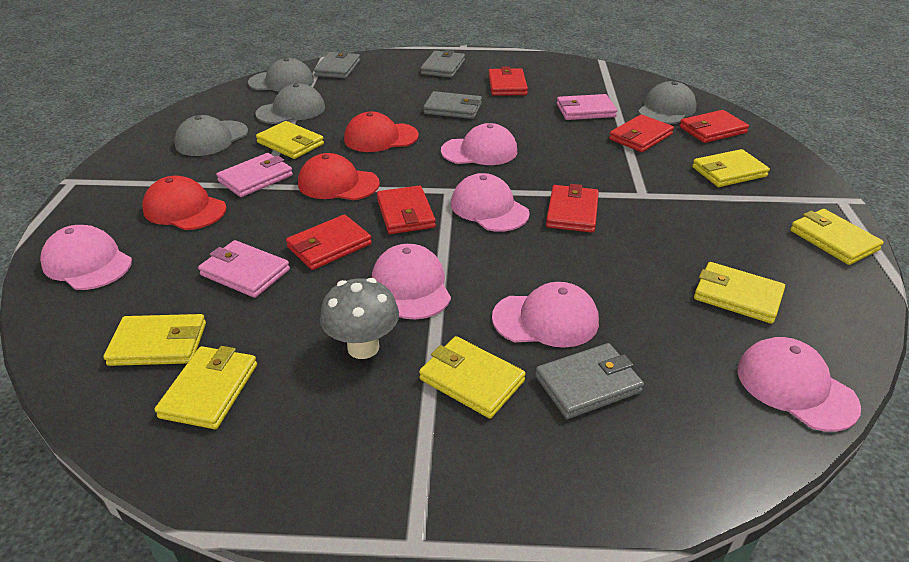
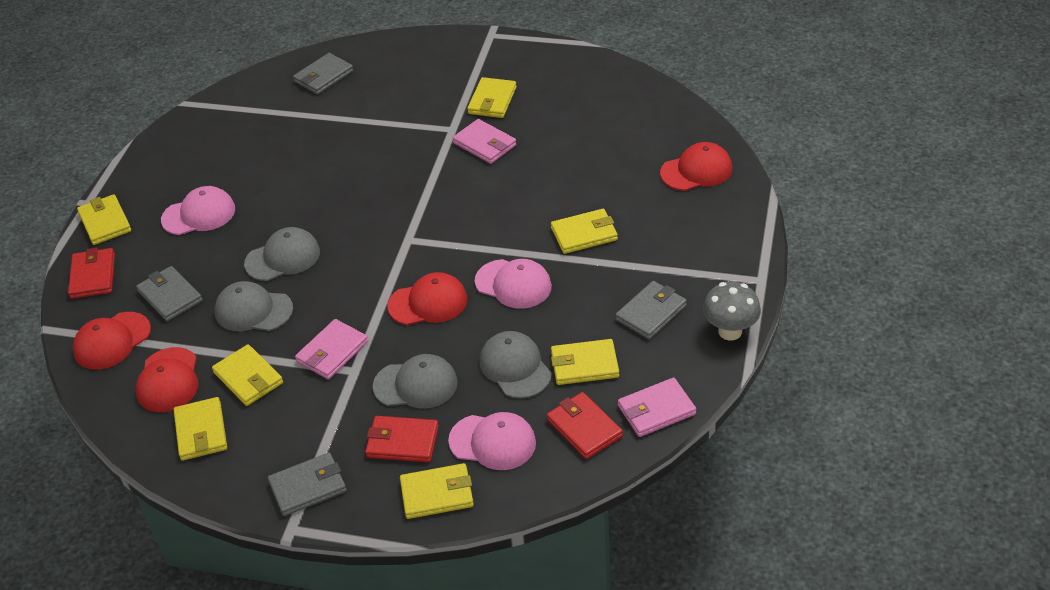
pink cap: [40,225,132,290] [372,244,451,319] [441,123,517,165] [451,173,530,232] [492,282,599,348] [737,337,861,432] = 6 -> [161,186,235,235] [448,412,536,470] [475,259,552,309] = 3
red cap: [142,176,226,230] [298,153,380,200] [344,112,419,152] = 3 -> [73,312,151,370] [136,347,199,412] [388,272,467,325] [660,142,732,191] = 4
red wallet: [286,215,372,270] [377,185,436,234] [488,67,528,96] [546,184,599,233] [609,114,674,152] [679,110,749,143] = 6 -> [68,248,115,299] [365,416,439,462] [547,392,623,459] = 3

